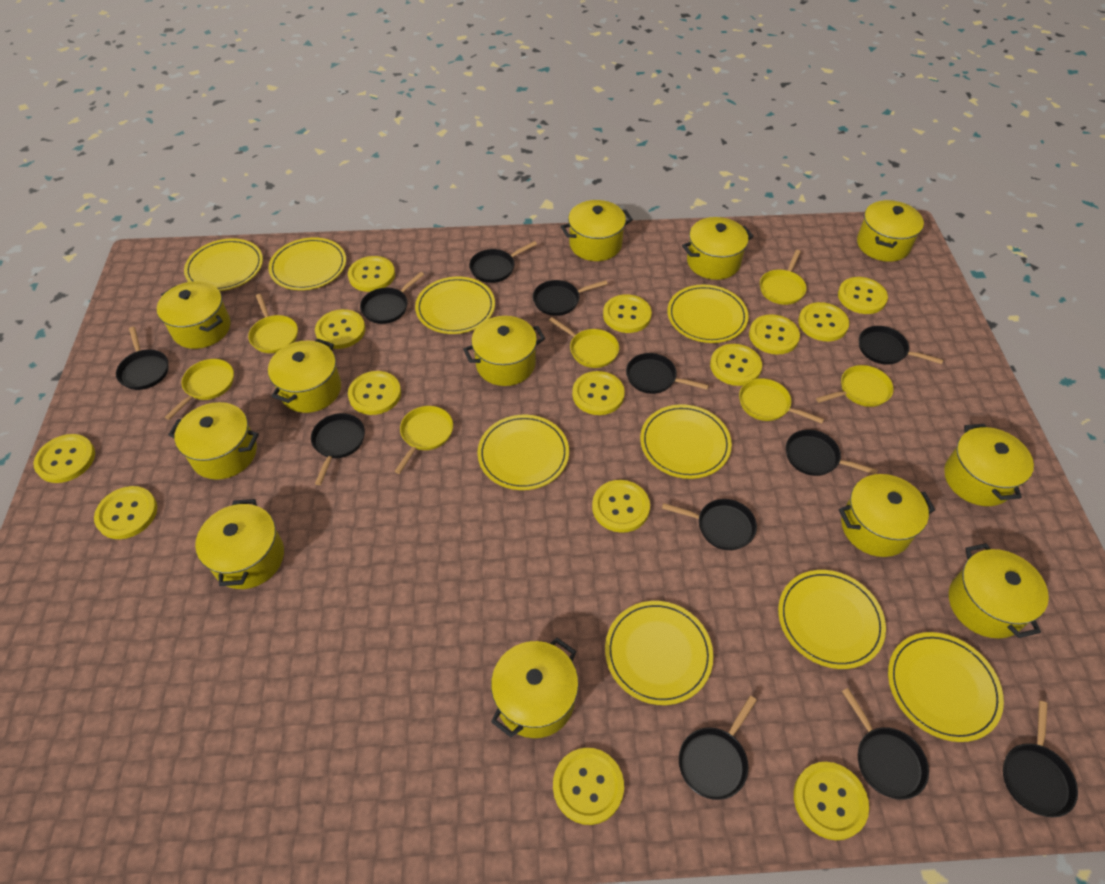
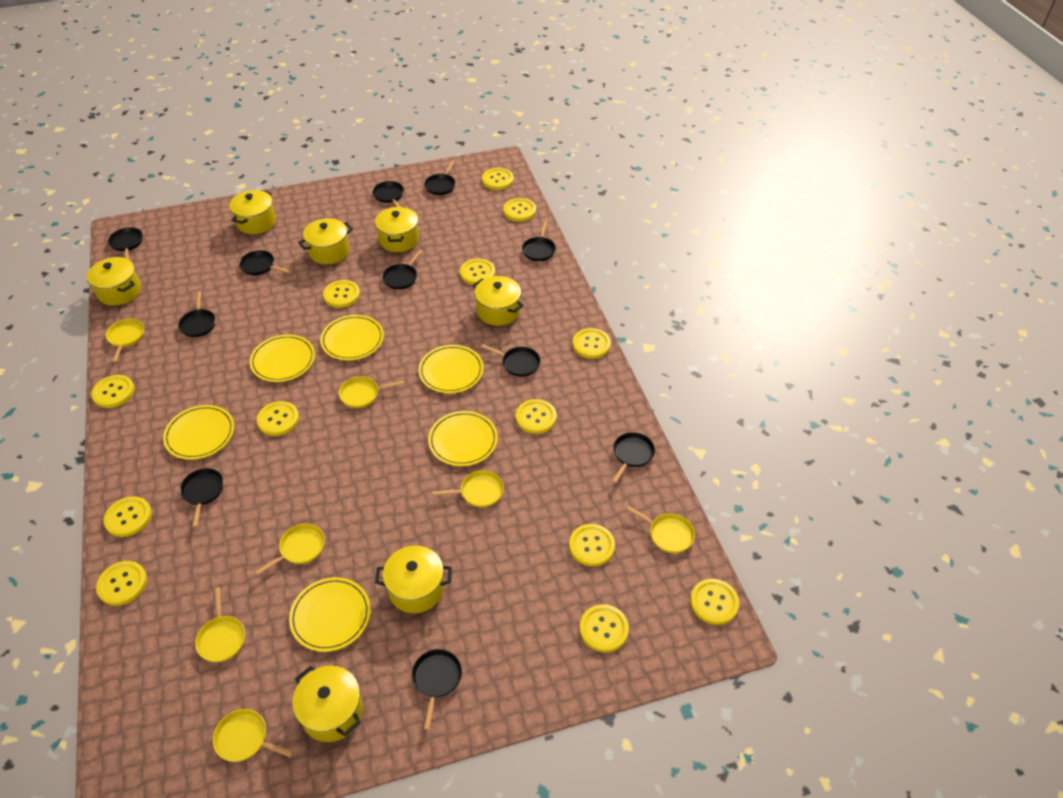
black pan: [116,327,169,390] [311,413,365,485] [360,272,424,324] [469,241,537,283] [533,280,608,316] [626,353,709,394] [662,499,757,550] [679,696,757,800] [786,430,878,476] [842,688,929,800] [859,326,943,365] [1003,701,1078,817] = 12 -> [108,227,143,259] [178,291,216,337] [180,468,224,527] [239,250,290,275] [372,181,404,207] [382,250,422,290] [412,649,462,730] [424,161,456,195] [481,344,540,377] [522,221,556,261] [612,432,655,483] = 11
yellow button: [34,434,95,483] [94,486,157,539] [315,309,365,349] [348,256,395,292] [348,371,401,415] [553,748,624,825] [572,371,625,415] [592,480,650,533] [603,294,652,333] [710,344,762,386] [749,314,800,355] [794,762,869,840] [798,302,849,341] [838,277,888,314] = 14 -> [91,375,135,408] [96,561,147,606] [104,496,152,537] [257,401,299,436] [323,280,360,308] [460,259,495,285] [482,168,514,190] [503,198,536,222] [516,399,556,434] [569,524,615,566] [573,328,611,359] [580,604,629,652] [690,579,739,625] = 13
yellow plate: [184,238,263,291] [268,237,346,290] [415,277,495,334] [478,415,569,490] [605,601,713,705] [640,404,732,479] [667,284,749,343] [778,570,886,669] [888,632,1004,742] = 9 -> [163,405,234,460] [250,334,315,382] [289,577,371,652] [320,315,384,360] [418,345,484,393] [428,411,498,466] = 6
yellow pot: [157,281,231,349] [168,402,259,480] [195,499,284,589] [268,339,341,413] [463,316,545,386] [491,638,579,738] [561,200,633,261] [682,217,754,280] [839,474,935,557] [857,200,924,262] [944,424,1034,506] [949,543,1049,638] = 12 -> [87,257,141,306] [229,190,276,234] [292,666,363,742] [298,218,353,264] [375,207,419,252] [375,546,452,613] [473,276,524,326] = 7

